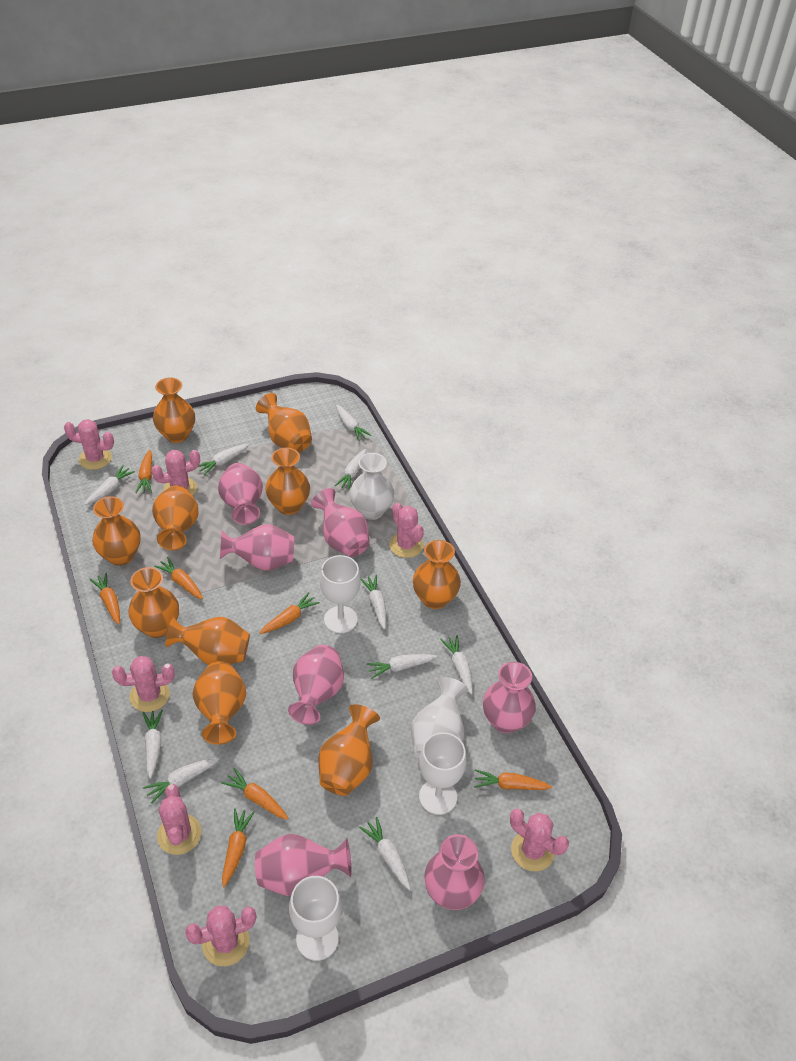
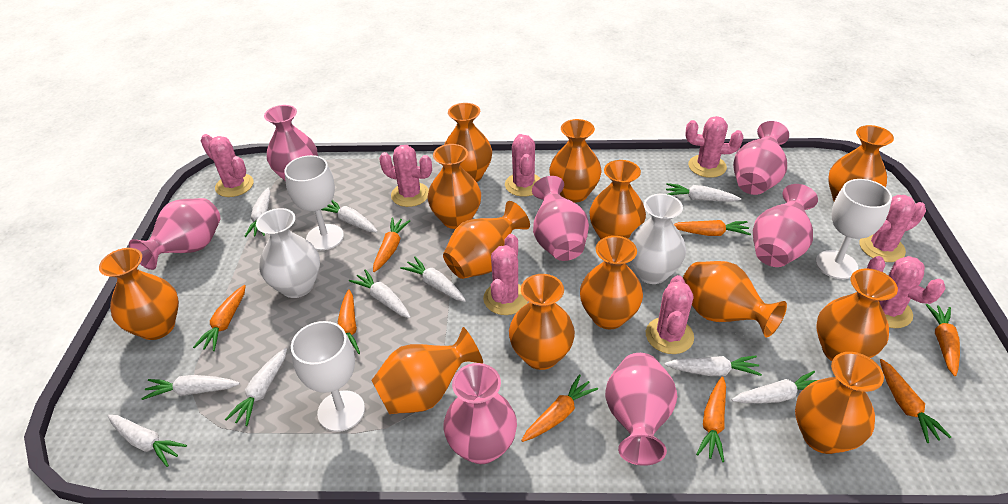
orange carrot: [90,573,120,625] [135,450,152,493] [154,557,203,599] [221,768,288,820] [222,808,255,887] [260,592,320,634] [474,769,552,790] = 7 -> [193,285,246,351] [338,289,360,354] [373,218,410,272] [521,374,598,442] [674,220,751,236] [696,376,726,462] [880,359,951,443] [926,304,960,376] = 8
orange vase: [92,496,141,566] [128,567,179,638] [152,485,199,550] [153,378,195,443] [165,617,250,665] [193,661,246,745] [256,393,312,453] [265,447,310,515] [318,704,380,796] [413,540,461,609] = 10 -> [99,248,179,340] [371,327,483,414] [427,144,481,229] [443,201,530,279] [444,103,492,182] [509,274,575,370] [549,119,602,203] [580,236,643,329] [589,160,646,239] [683,261,787,337] [795,352,884,454] [816,268,898,361] [828,125,894,201] = 13
pink cactus: [64,419,114,470] [112,656,175,712] [151,450,200,496] [157,784,201,855] [185,906,256,966] [389,503,424,558] [510,809,569,872] = 7 -> [201,134,254,197] [379,145,432,207] [483,234,528,315] [505,134,541,197] [646,275,694,354] [686,116,743,178] [860,195,926,262] [867,256,946,328] = 8

